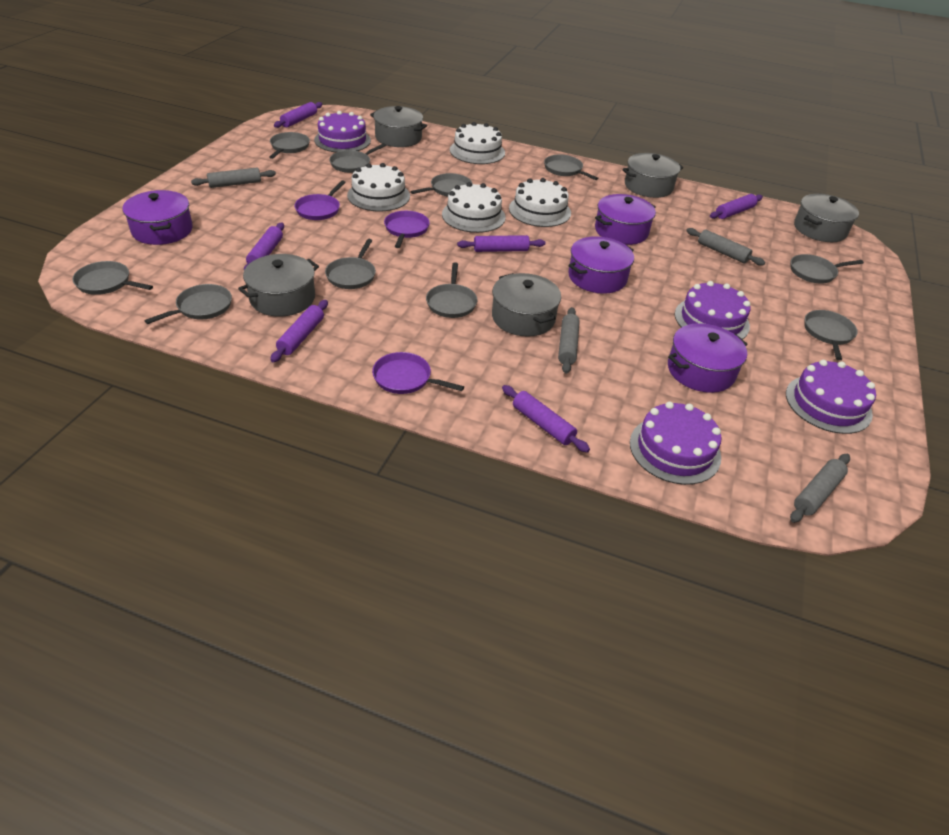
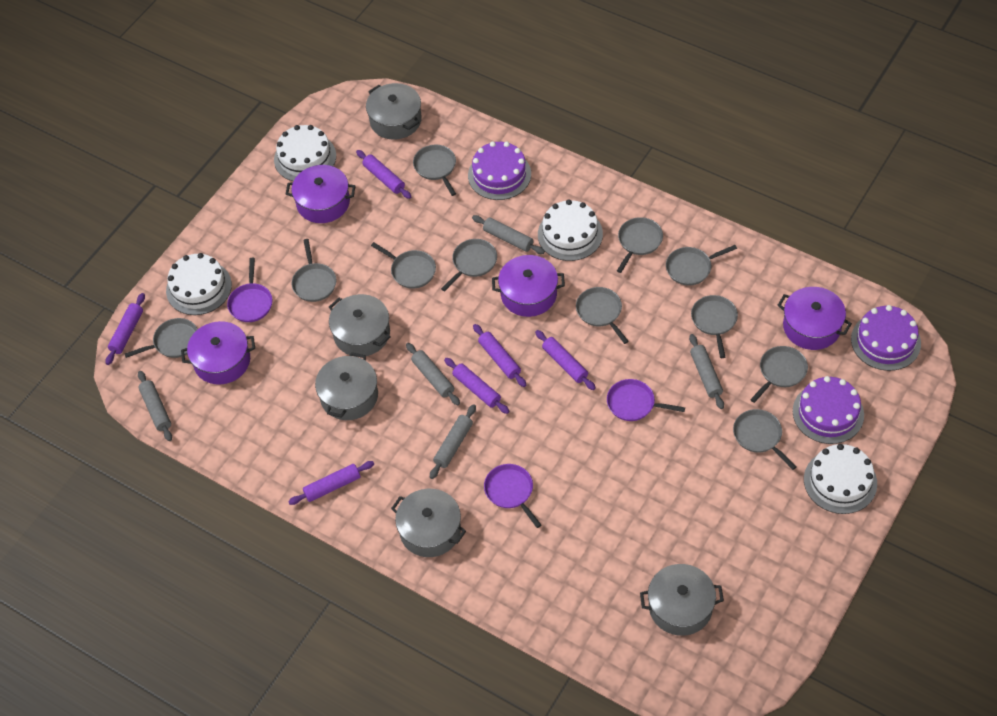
grey pan: [72,261,153,295] [144,284,232,324] [269,132,310,159] [325,239,376,289] [329,143,386,173] [411,173,472,197] [426,262,477,318] [544,155,598,180] [790,254,864,284] [804,310,858,360] = 10 -> [125,318,198,358] [291,239,336,302] [371,242,436,289] [413,145,456,196] [441,239,497,292] [576,287,629,344] [617,217,663,273] [666,245,737,286] [691,295,738,358] [733,409,797,470] [750,346,808,403] = 11
grey rolling pin: [191,168,276,188] [558,307,580,374] [686,228,765,266] [790,454,850,523] = 4 -> [138,371,172,441] [406,343,460,405] [430,404,476,479] [472,215,545,254] [689,334,724,409] = 5
purple cake: [314,111,371,153] [630,402,721,485] [675,281,751,339] [786,360,876,434] = 4 -> [468,141,531,200] [793,376,864,444] [851,305,921,371] = 3

